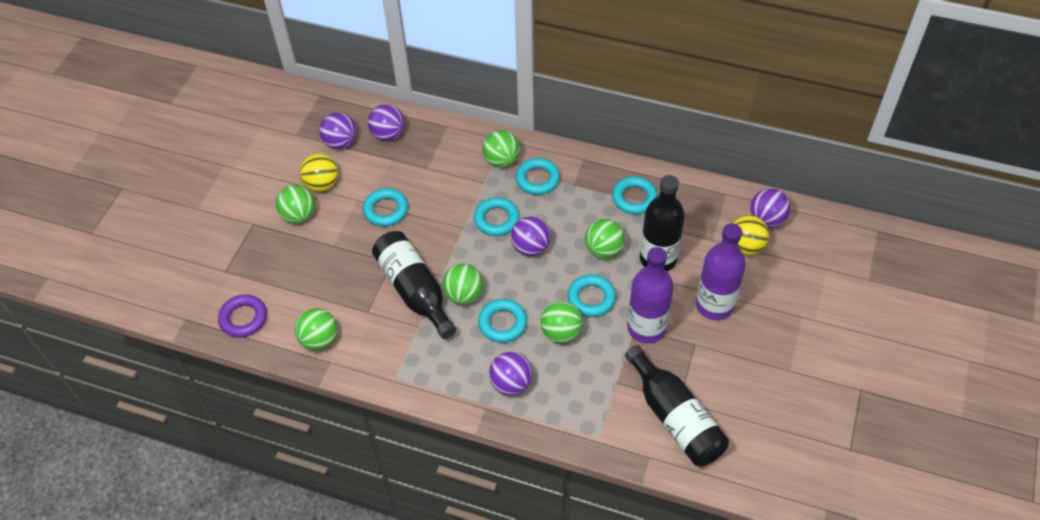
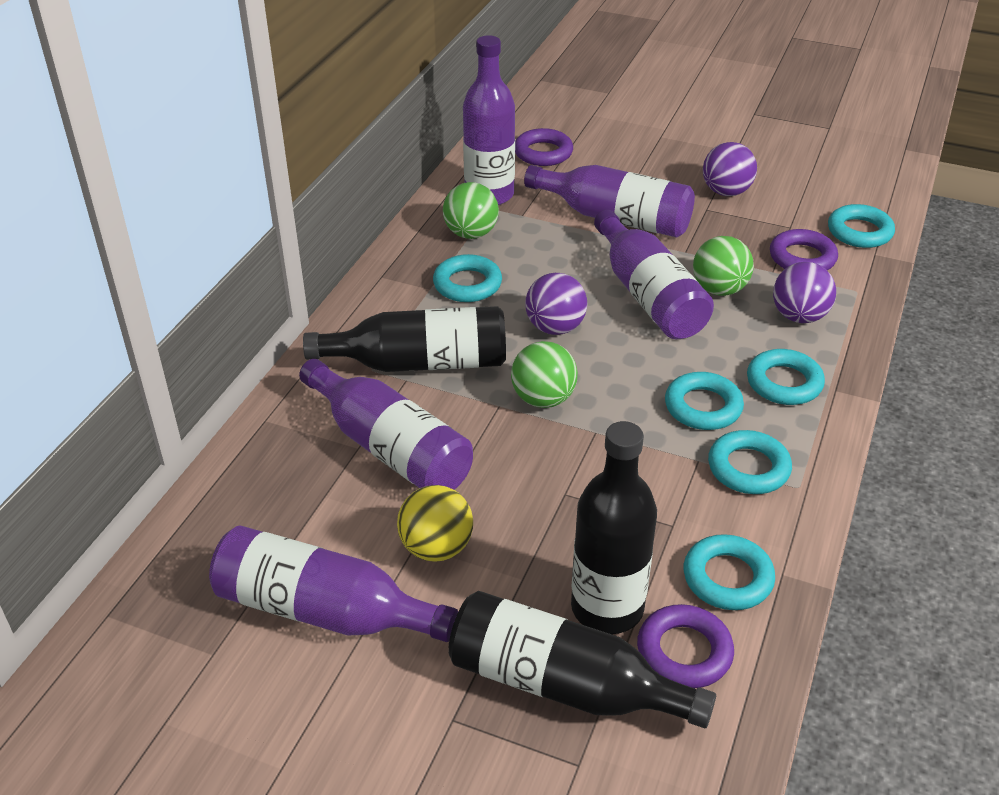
green ball: [276,185,315,224] [295,308,338,350] [442,264,483,305] [482,130,520,168] [540,301,583,343] [585,219,625,259] = 6 -> [443,182,499,239] [511,341,578,408] [693,236,754,296] = 3
purple ball: [319,112,357,149] [368,104,405,141] [489,352,533,396] [511,216,551,256] [750,188,790,228] = 5 -> [525,273,587,335] [703,142,757,196] [773,262,836,323] = 3
purple bottle: [627,247,673,343] [696,223,746,320] = 2 -> [209,525,458,642] [299,359,473,490] [463,35,515,205] [524,165,695,238] [594,210,714,339] = 5
purple ring: [218,294,267,338] = 1 -> [515,128,573,166] [637,604,734,688] [770,229,838,270] = 3
yellow ball: [300,154,338,192] [733,215,769,255] = 2 -> [397,485,473,562] = 1

